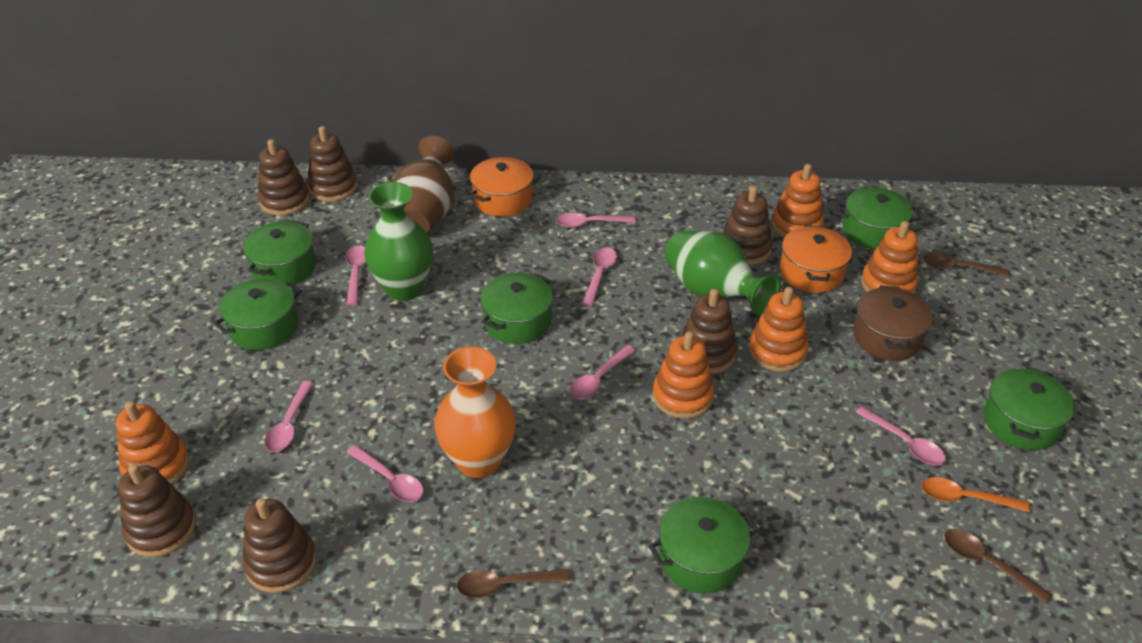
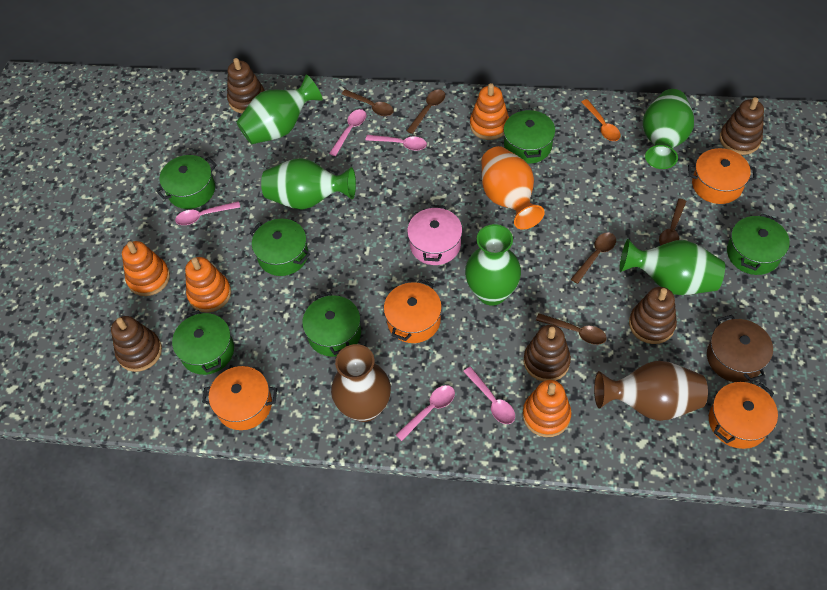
brown spoon: [457,569,571,598] [923,252,1010,277] [944,529,1053,604] = 3 -> [342,89,394,116] [407,89,445,134] [536,313,607,345] [571,233,616,284] [659,199,686,246] = 5
brown stacking toy: [119,464,196,557] [243,498,317,593] [258,139,309,215] [307,126,358,202] [681,289,737,374] [722,186,772,265] = 6 -> [111,316,162,372] [227,58,265,113] [524,325,571,381] [629,287,677,344] [720,97,764,155] = 5
brown vase: [393,136,455,232] = 1 -> [331,344,391,422] [594,361,708,421] = 2
green vase: [364,182,433,301] [665,230,781,315] = 2 -> [237,75,323,144] [261,158,356,209] [465,224,521,306] [619,239,725,295] [643,89,694,169] = 5
orange pot: [470,157,533,217] [780,225,852,293] = 2 -> [202,366,277,430] [384,279,442,343] [688,148,757,204] [709,382,778,449] = 4
orange stacking toy: [116,401,189,484] [652,331,714,419] [748,287,808,372] [771,164,824,238] [861,221,918,294] = 5 -> [122,241,170,296] [185,257,231,313] [470,83,509,140] [523,380,572,437] = 4
pink pot: none = 0 -> [407,205,462,265] = 1
pink spoon: [264,381,314,452] [345,246,366,306] [346,445,424,502] [556,213,636,228] [570,345,636,399] [582,248,617,306] [855,406,946,465] = 7 -> [175,201,240,225] [329,109,366,156] [365,135,427,151] [396,385,455,441] [463,367,515,424] = 5

